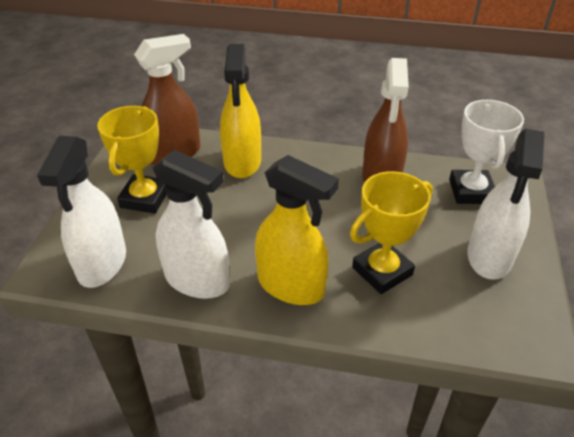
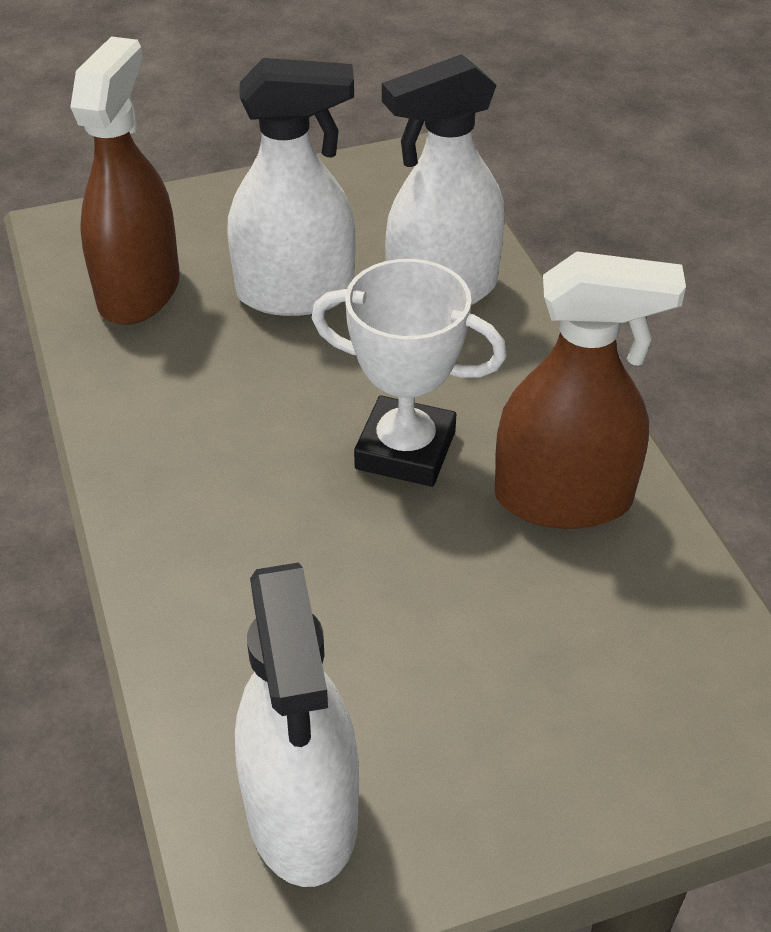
yellow spray bottle: [220,44,261,178] [255,155,339,305] = 2 -> none = 0
yellow trophy: [97,106,167,213] [350,171,433,294] = 2 -> none = 0

